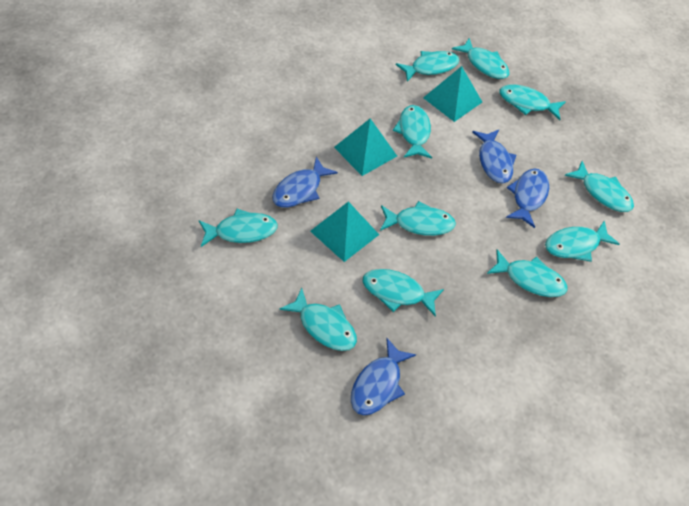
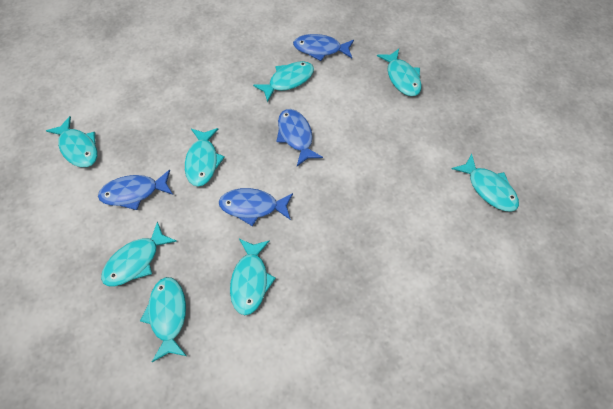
turquoise fish: [199,209,278,247] [279,288,357,351] [363,269,444,317] [380,201,456,236] [393,105,432,159] [396,51,459,82] [452,38,509,79] [487,250,568,297] [499,84,566,120] [545,220,620,262] [565,161,634,212] = 11 -> [46,116,97,167] [101,222,177,287] [140,277,186,362] [185,128,225,187] [230,239,276,315] [253,61,314,102] [377,49,422,96] [452,154,519,212] = 8
turquoise pyramid: [310,202,379,262] [334,118,397,176] [423,66,482,122] = 3 -> none = 0

